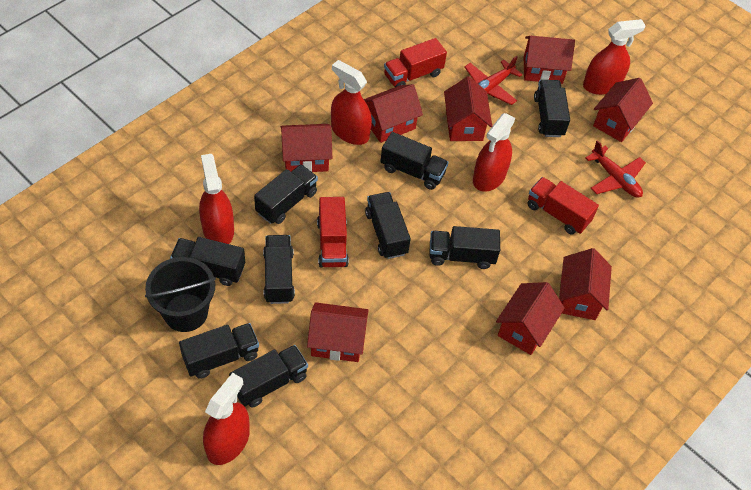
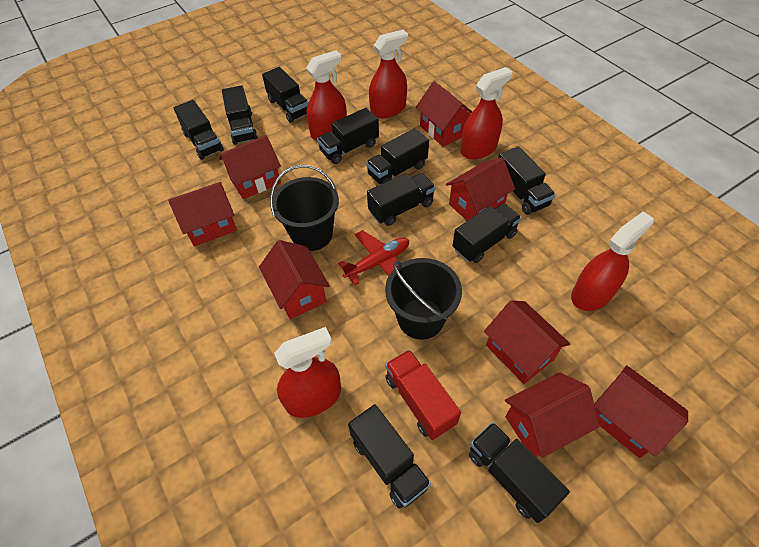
black bucket: [145,257,216,332] = 1 -> [270,165,339,251] [385,258,462,340] = 2
black truck: [170,237,245,286] [179,323,259,379] [229,345,308,408] [254,164,318,224] [263,235,295,304] [365,192,411,259] [380,132,449,190] [429,226,500,269] [534,80,570,137] = 9 -> [174,100,224,160] [222,85,258,145] [262,67,309,123] [317,108,379,164] [348,404,431,508] [366,128,429,184] [367,173,436,226] [452,203,521,263] [469,422,570,523] [498,146,556,215] = 10
red plane: [464,56,522,105] [585,140,646,198] = 2 -> [338,230,409,285] = 1
red truck: [317,197,349,267] [384,38,447,87] [528,177,599,235] = 3 -> [385,350,461,440] = 1

